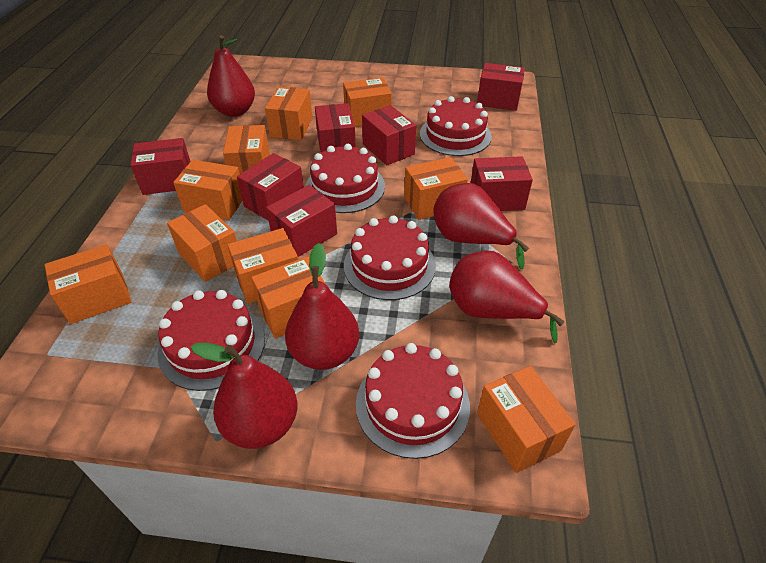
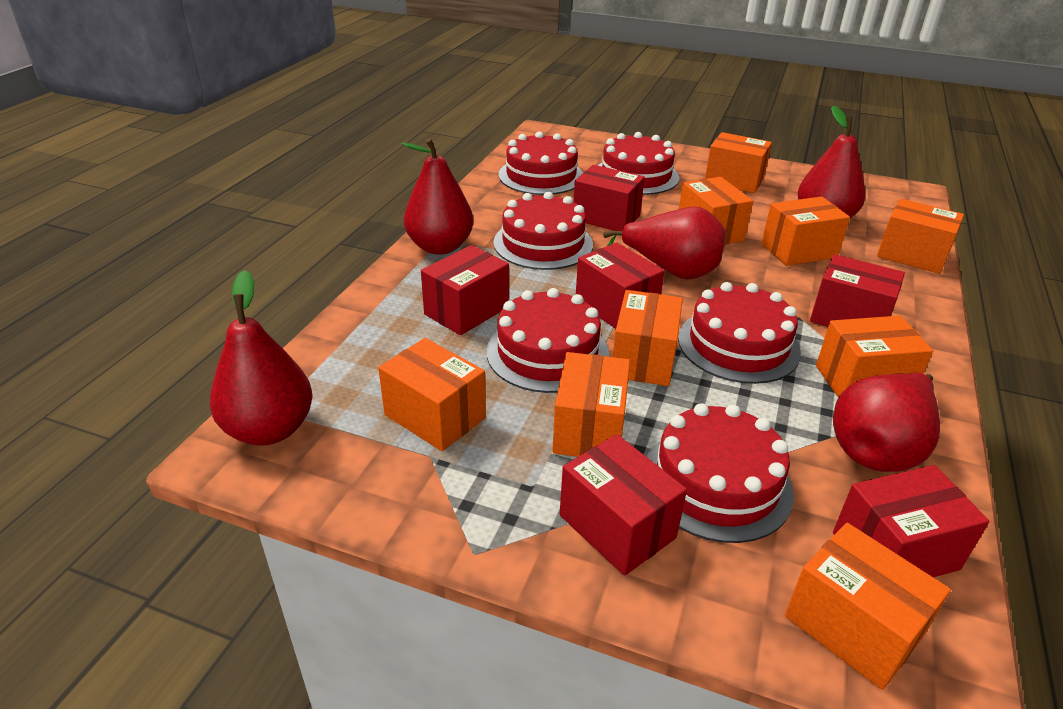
orange box: [45,244,131,324] [167,204,237,282] [173,160,242,221] [223,125,270,174] [227,228,298,304] [251,256,326,338] [265,86,312,140] [343,78,392,127] [404,157,468,220] [477,366,576,473] = 10 -> [378,338,486,451] [552,352,630,457] [613,290,683,386] [679,177,753,245] [705,132,772,193] [762,196,850,266] [785,523,951,690] [816,316,933,398] [877,199,964,274] = 9
red box: [130,138,191,195] [237,153,304,220] [266,185,337,257] [315,103,356,152] [362,105,416,165] [471,156,533,211] [477,63,525,111] = 7 -> [421,245,509,335] [560,434,687,576] [574,165,645,231] [576,243,664,329] [810,254,905,327] [833,465,989,577] = 6
red cake: [158,290,265,391] [305,144,385,213] [344,215,436,300] [356,343,470,459] [420,96,492,156] = 5 -> [487,288,609,393] [493,192,593,270] [499,131,583,195] [598,132,679,195] [646,403,794,543] [678,282,801,384] = 6

